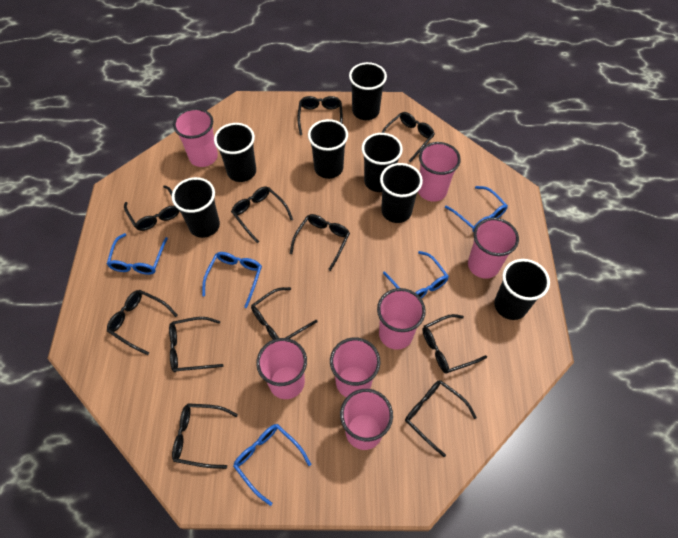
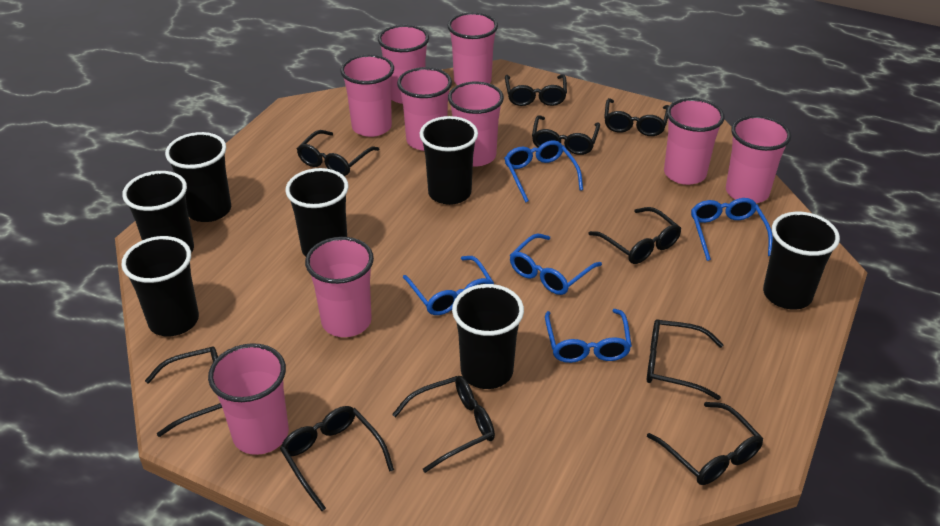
black glasses: [107,290,178,355] [124,185,180,231] [169,317,224,372] [172,403,238,469] [231,186,293,243] [251,287,318,340] [290,214,350,271] [297,96,343,135] [381,112,435,163] [405,380,477,457] [422,314,487,374] = 11 -> [145,347,222,437] [280,406,394,511] [297,130,380,176] [392,376,495,473] [505,74,567,106] [532,115,600,155] [589,207,681,264] [604,98,669,136] [647,319,724,400] [647,402,763,485] = 10
pink cup: [173,108,218,167] [256,338,307,399] [330,337,380,397] [340,389,393,450] [377,288,426,350] [418,142,461,202] [468,218,519,279] = 7 -> [208,343,289,455] [305,237,374,337] [340,54,394,137] [378,25,429,104] [397,67,452,151] [448,12,498,85] [448,82,504,167] [664,98,725,185] [726,115,791,203] = 9

